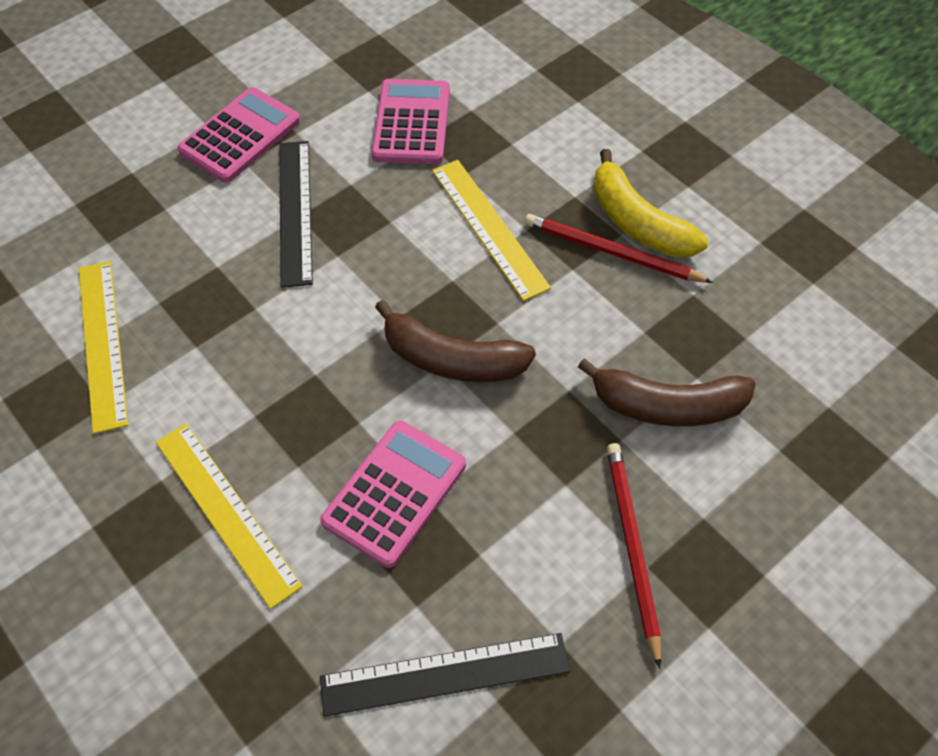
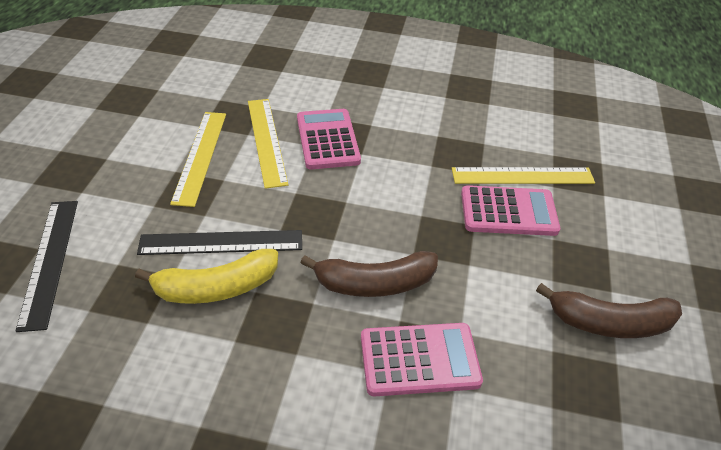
red pencil: [525,214,713,283] [607,443,661,669] = 2 -> none = 0

